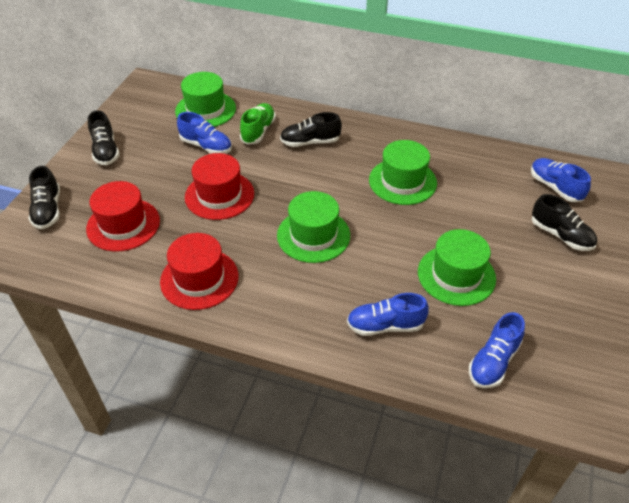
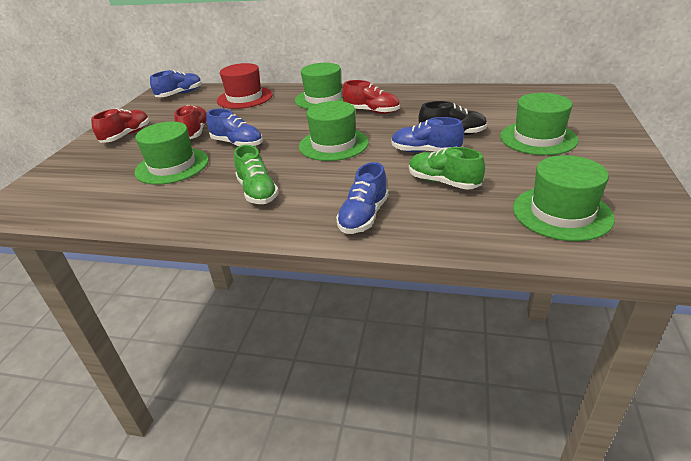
black shoe: [28,166,60,229] [88,110,120,165] [280,112,342,147] [532,194,597,251] = 4 -> [418,101,487,135] = 1
green hat: [175,72,236,127] [277,191,350,263] [369,140,437,205] [418,229,496,306] = 4 -> [135,122,209,185] [295,63,343,109] [299,101,369,161] [500,93,579,155] [513,155,615,241] = 5
green shoe: [240,103,276,145] = 1 -> [234,145,279,204] [409,147,485,190] = 2
red hat: [86,181,160,251] [160,233,238,310] [185,153,254,220] = 3 -> [217,63,273,109] = 1
red shoe: none = 0 -> [91,108,149,143] [174,105,207,139] [342,80,400,114] = 3

